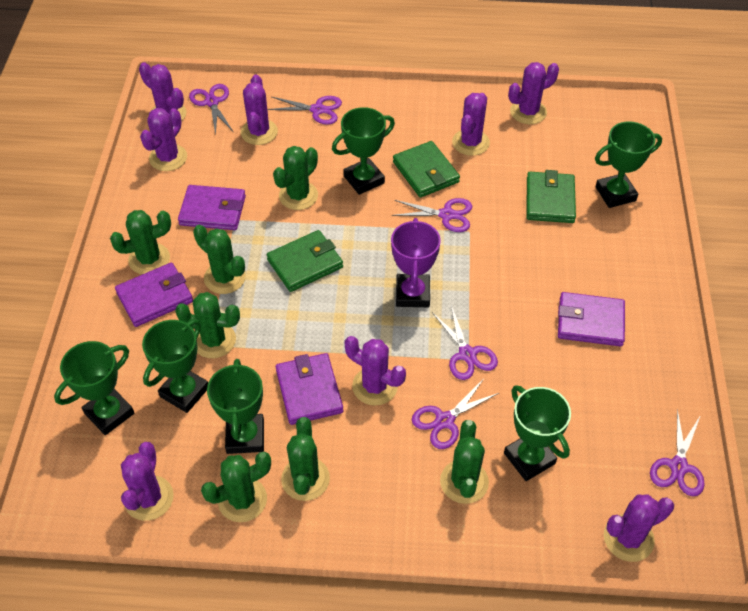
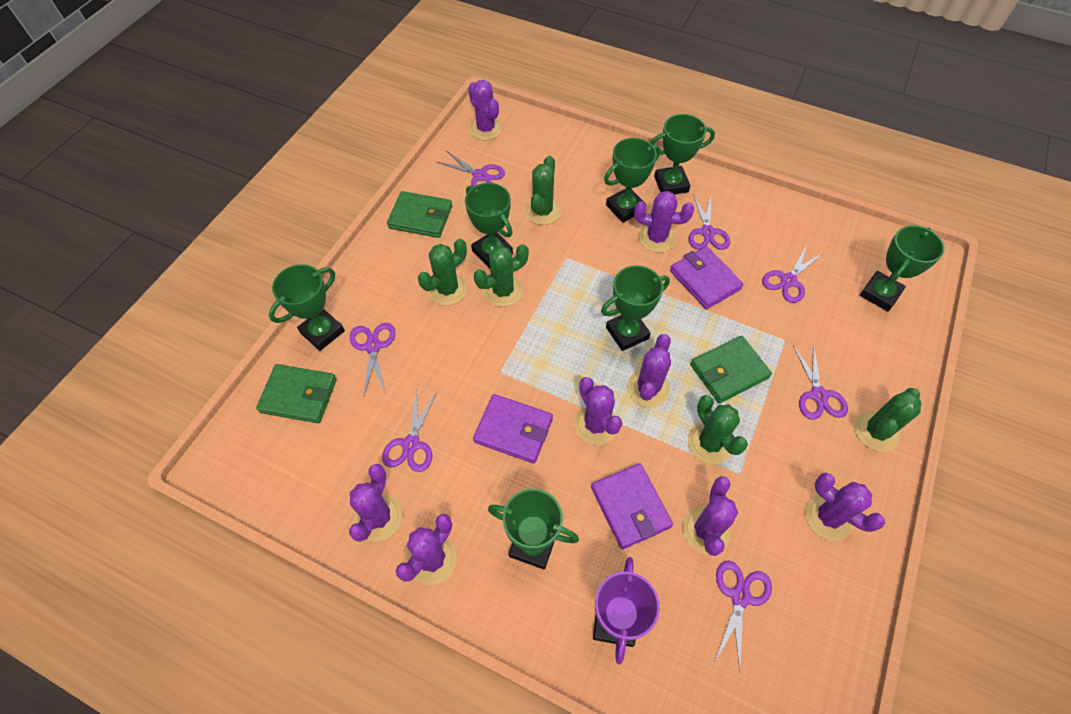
green cactus: [110,210,171,274] [175,292,240,358] [193,225,246,294] [201,452,271,522] [273,146,318,210] [281,417,330,501] [440,420,489,504] = 7 -> [418,239,467,306] [474,244,529,307] [524,156,561,225] [688,395,748,464] [854,388,922,452] = 5
green trophy: [54,341,134,435] [142,320,208,413] [207,359,264,454] [332,107,395,195] [504,385,571,481] [595,122,662,208] = 6 -> [269,264,345,351] [465,183,513,269] [488,489,579,570] [601,265,670,351] [604,138,661,223] [650,114,715,194] [860,225,945,311] = 7
purple scissors: [189,84,233,136] [267,96,342,125] [392,198,472,232] [412,379,499,449] [432,305,498,380] [650,409,705,496] = 6 -> [350,323,395,397] [382,389,437,472] [437,151,505,187] [688,194,730,250] [714,561,772,671] [762,245,823,303] [793,343,848,420] = 7
purple wallet: [115,262,193,327] [178,185,246,230] [276,353,343,425] [558,292,625,346] = 4 -> [473,394,553,463] [591,463,673,549] [670,246,744,309] = 3

